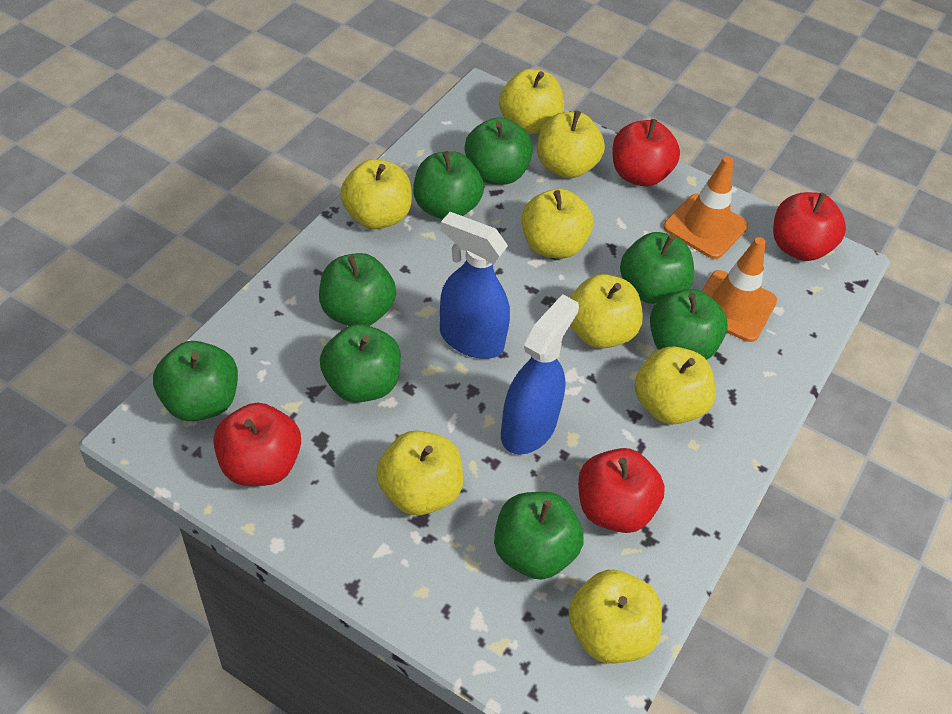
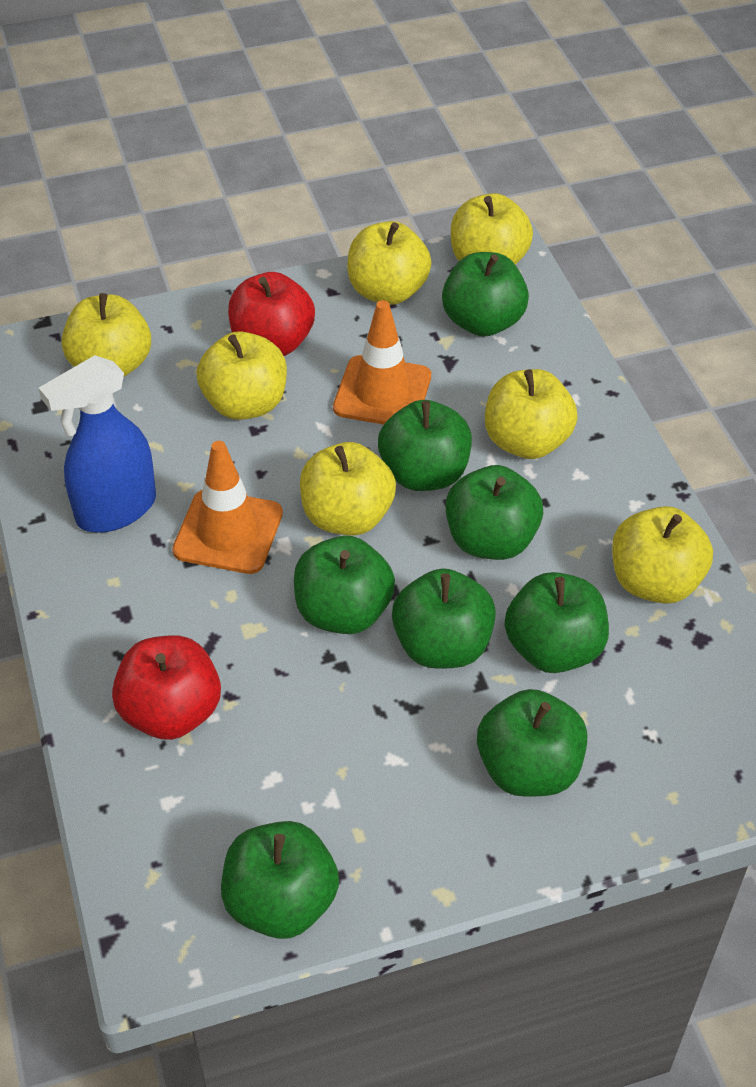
blue spray bottle: [440,212,510,359] [501,294,579,455] = 2 -> [38,355,156,533] = 1
red apple: [213,402,301,486] [578,448,665,533] [613,119,680,186] [773,192,846,261] = 4 -> [112,635,221,740] [228,272,315,356] = 2
yellow apple: [340,159,412,229] [376,430,463,516] [499,69,564,134] [521,188,593,259] [537,110,605,178] [568,570,662,663] [570,274,643,349] [635,347,716,425] = 8 -> [62,293,151,377] [197,331,287,420] [300,442,396,536] [347,221,432,305] [451,193,533,265] [485,369,578,459] [612,506,713,604] = 7

